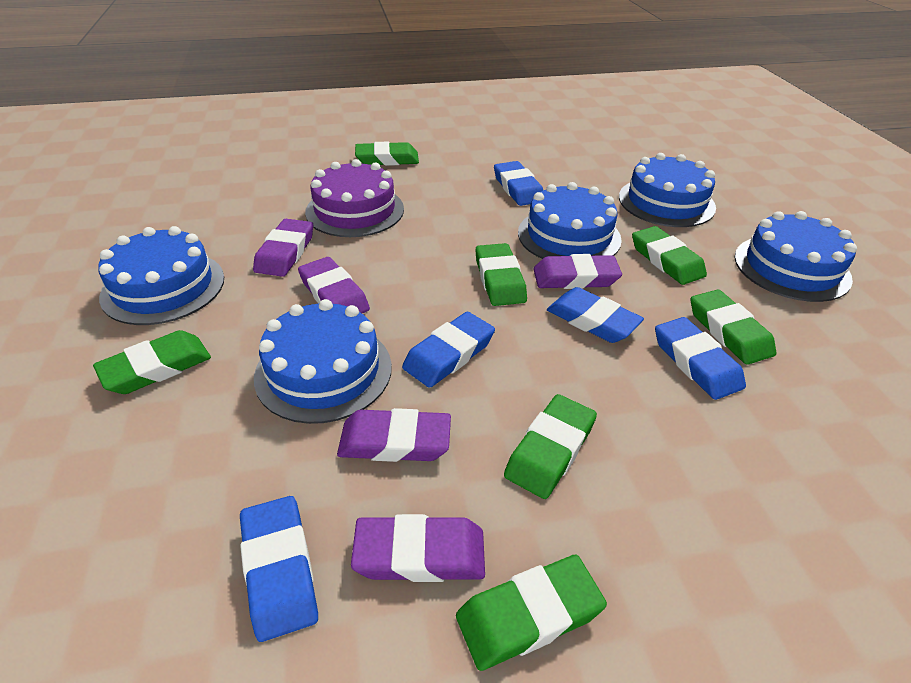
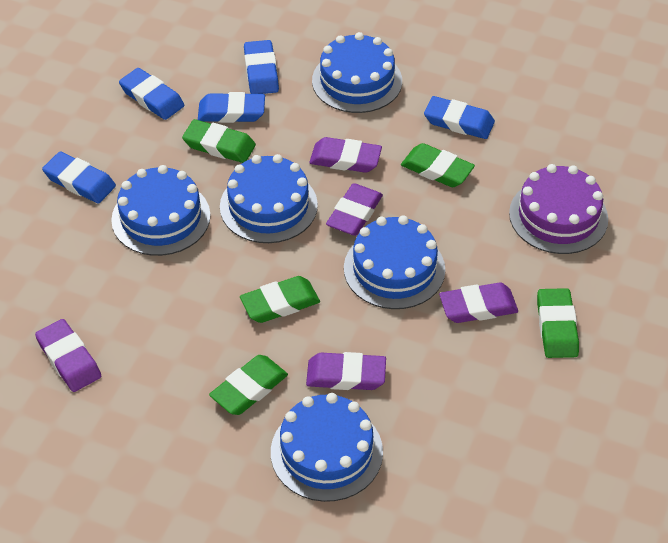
green eraser: [93,330,211,394] [355,142,419,166] [456,555,607,671] [475,243,527,306] [504,394,597,499] [632,226,707,285] [691,289,776,365] = 7 -> [182,119,256,163] [209,355,288,415] [240,276,320,323] [401,143,475,187] [537,288,579,358] = 5

